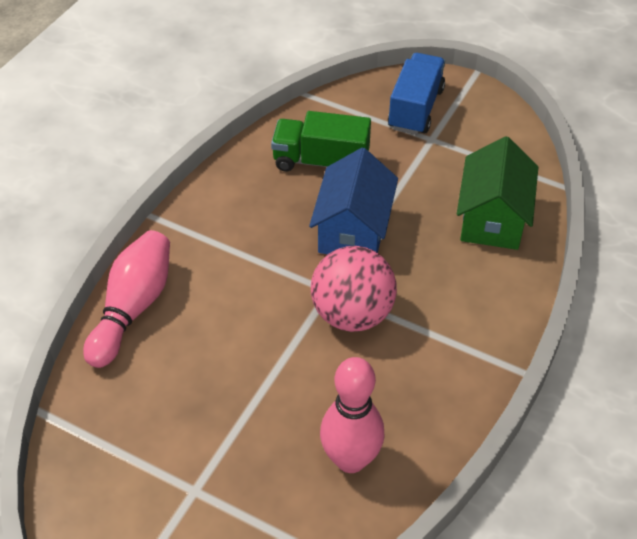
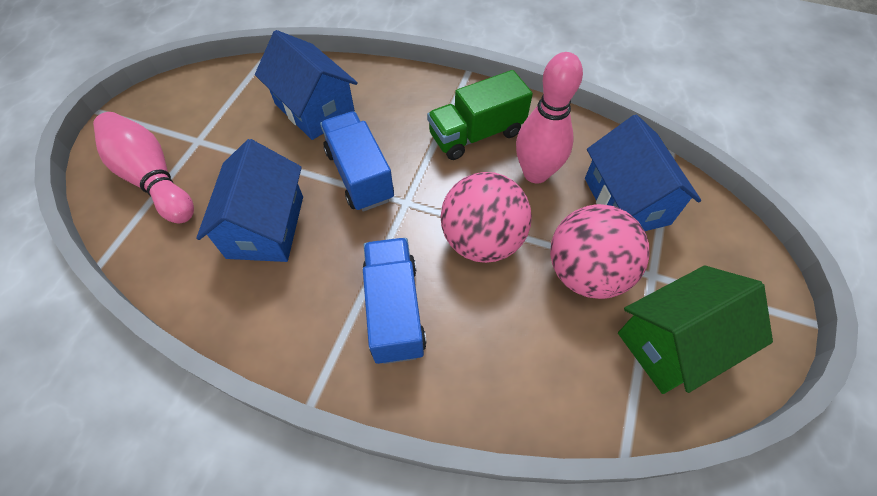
blue house: [309,148,398,254] = 1 -> [196,139,303,262] [255,30,358,140] [585,115,701,231] = 3
blue truck: [388,53,445,135] = 1 -> [320,111,394,212] [363,238,427,364] = 2
pink ball: [311,246,397,332] = 1 -> [441,172,532,263] [550,204,649,299] = 2

